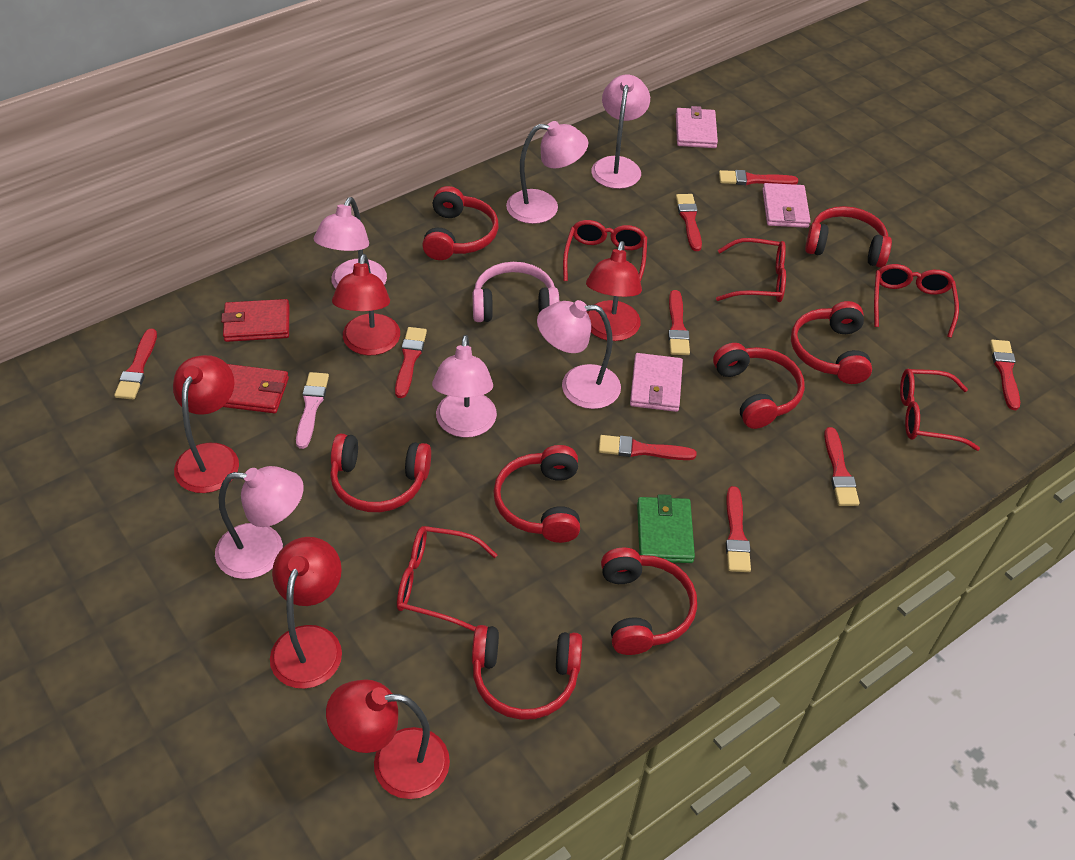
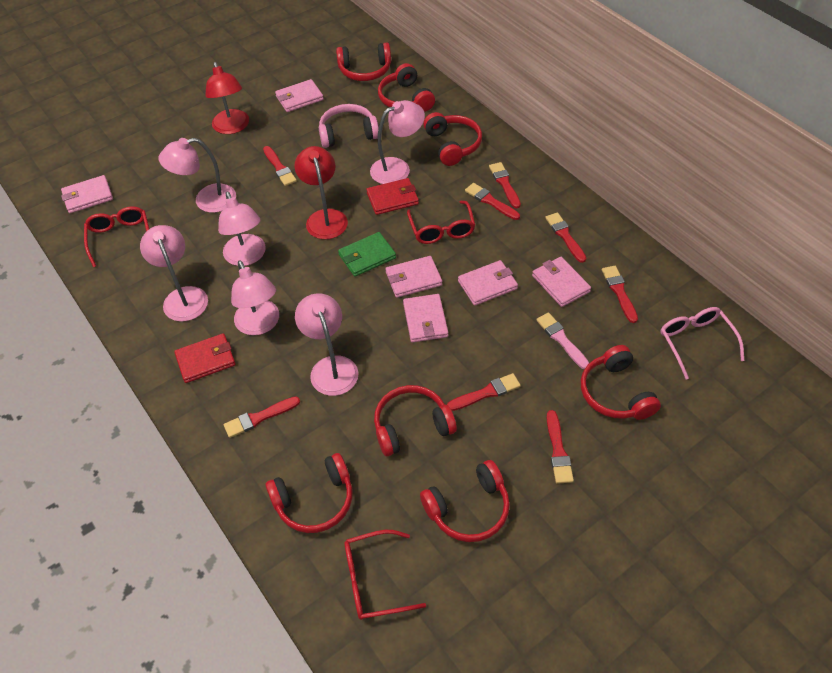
pink glasses: none = 0 -> [660,307,744,379] = 1
pink wallet: [630,353,683,412] [676,106,718,148] [762,183,811,228] = 3 -> [61,175,113,213] [275,79,324,112] [385,256,442,298] [403,294,448,342] [458,260,518,306] [532,257,591,307] = 6
red brush: [114,329,157,399] [395,327,427,398] [599,435,697,460] [668,290,690,355] [676,194,702,251] [719,170,798,185] [726,486,751,572] [824,427,859,506] [990,340,1020,410] = 9 -> [224,396,300,438] [263,146,297,186] [447,373,521,411] [465,183,520,220] [489,162,521,208] [545,213,586,263] [547,410,574,484] [602,266,638,323] = 8
red glasses: [397,526,497,631] [563,220,647,282] [716,238,786,302] [874,264,959,338] [900,369,980,451] = 5 -> [84,206,149,267] [345,530,426,620] [407,201,475,244] = 3
red headphones: [330,433,431,512] [422,186,498,260] [472,625,582,720] [493,445,580,543] [601,548,697,655] [713,343,805,429] [791,301,872,384] [805,206,892,268] = 8 -> [265,453,352,533] [336,43,391,81] [374,385,457,456] [378,63,435,112] [420,460,510,542] [423,112,482,166] [581,345,661,420] = 7
red lamp: [173,355,239,493] [270,537,342,689] [326,679,450,799] [332,254,400,355] [586,241,642,341] = 5 -> [205,62,249,134] [294,146,348,239] = 2

